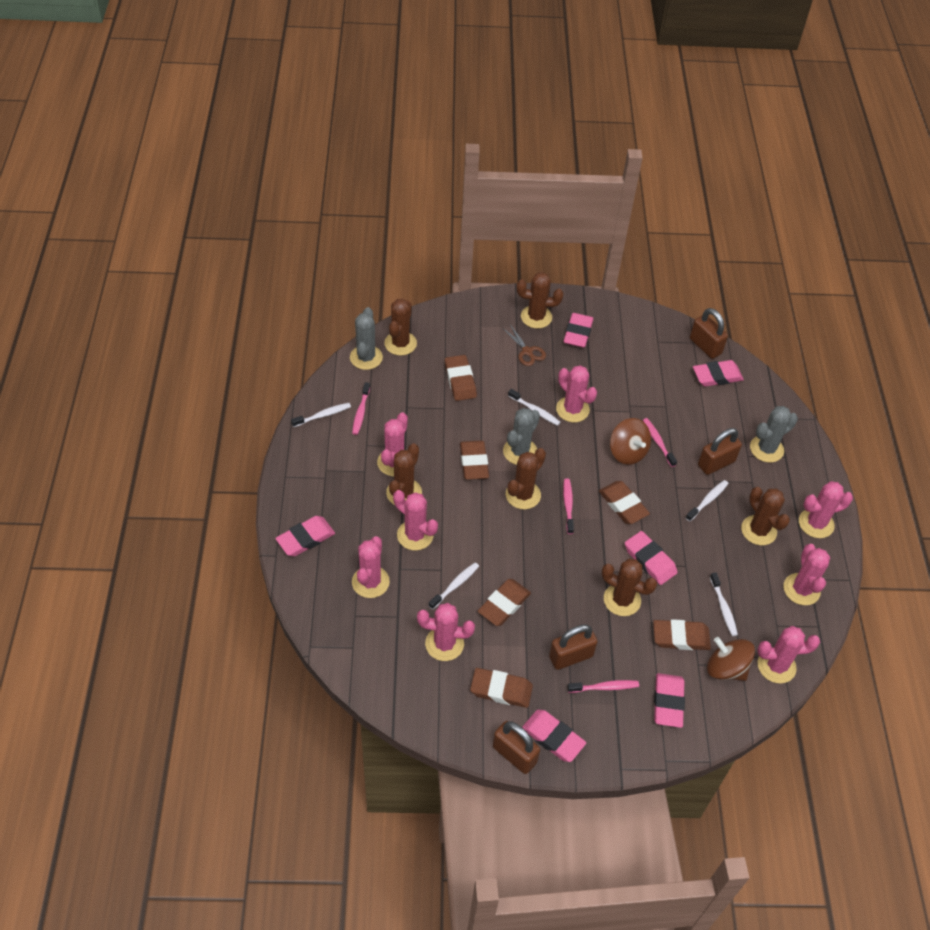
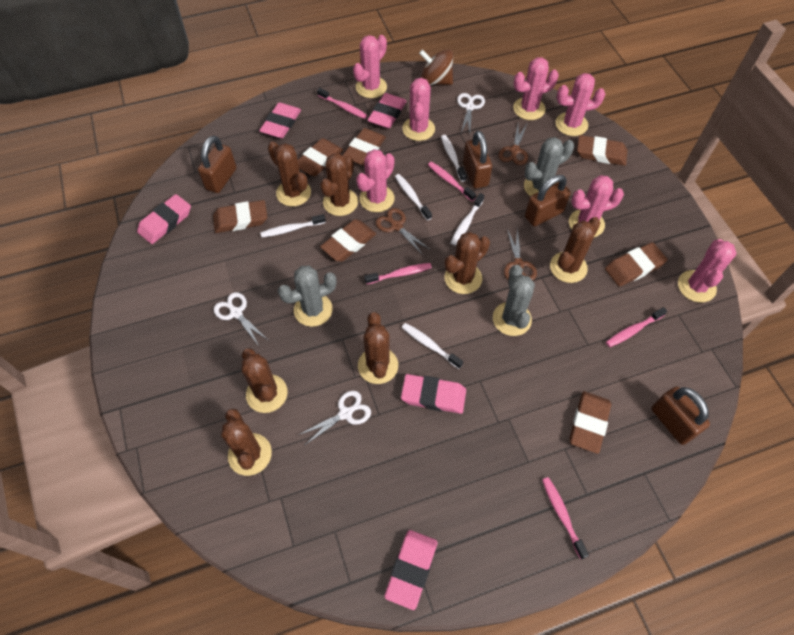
brown cactus: [384,299,417,356] [386,443,422,505] [506,448,546,509] [517,272,563,329] [602,559,657,616] [741,487,790,545] = 6 -> [221,408,272,476] [242,348,288,413] [268,142,311,206] [320,153,358,216] [358,312,398,384] [444,232,490,294] [550,217,600,283] = 7
brown eraser: [445,355,477,401] [460,440,489,480] [470,668,533,708] [478,579,531,626] [599,481,650,524] [653,619,711,650] = 6 -> [213,200,267,233] [298,138,343,176] [320,219,376,262] [342,128,386,166] [570,391,611,454] [577,135,627,166] [605,242,667,287] = 7
brown scissors: [504,324,546,366] = 1 -> [376,208,429,255] [499,122,528,165] [504,227,537,280] = 3
brown spinning top: [610,418,651,465] [707,637,755,681] = 2 -> [419,49,453,85] = 1
pink cactus: [352,536,390,598] [377,412,408,476] [393,490,438,551] [417,603,475,661] [556,365,597,422] [757,626,820,684] [784,544,830,605] [799,481,853,538] = 8 -> [353,35,387,98] [356,149,394,212] [402,78,435,141] [513,57,559,120] [555,73,605,136] [569,175,624,237] [678,239,737,302] = 7
pink eraser: [275,516,335,556] [522,710,586,762] [563,313,594,348] [625,531,678,585] [654,673,685,728] [693,360,744,387] = 6 -> [137,194,191,244] [259,103,301,138] [367,93,407,128] [384,530,438,610] [401,374,466,414] = 5
pink toothbrush: [352,382,370,435] [563,478,574,534] [568,680,639,693] [643,418,677,467] = 4 -> [317,88,367,119] [364,263,432,285] [428,162,476,201] [542,477,589,559] [606,307,667,347] = 5
white scissors: none = 0 -> [214,292,268,346] [299,391,371,445] [457,93,485,133] = 3

